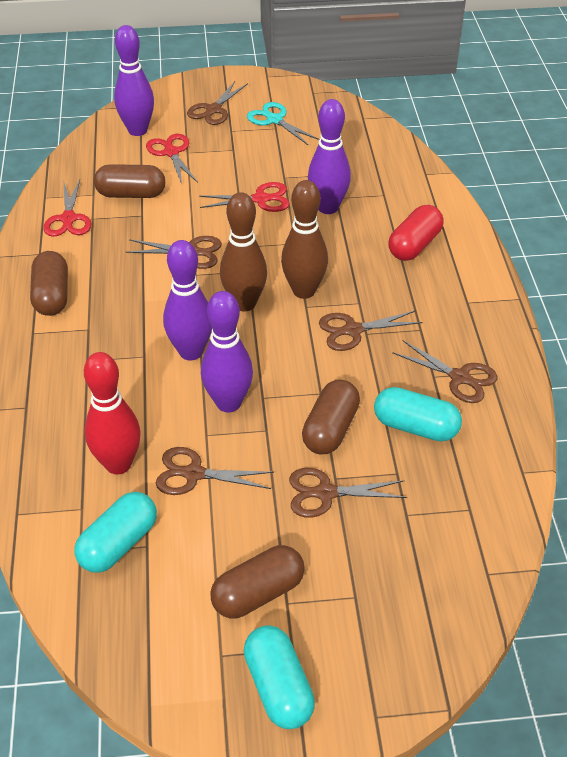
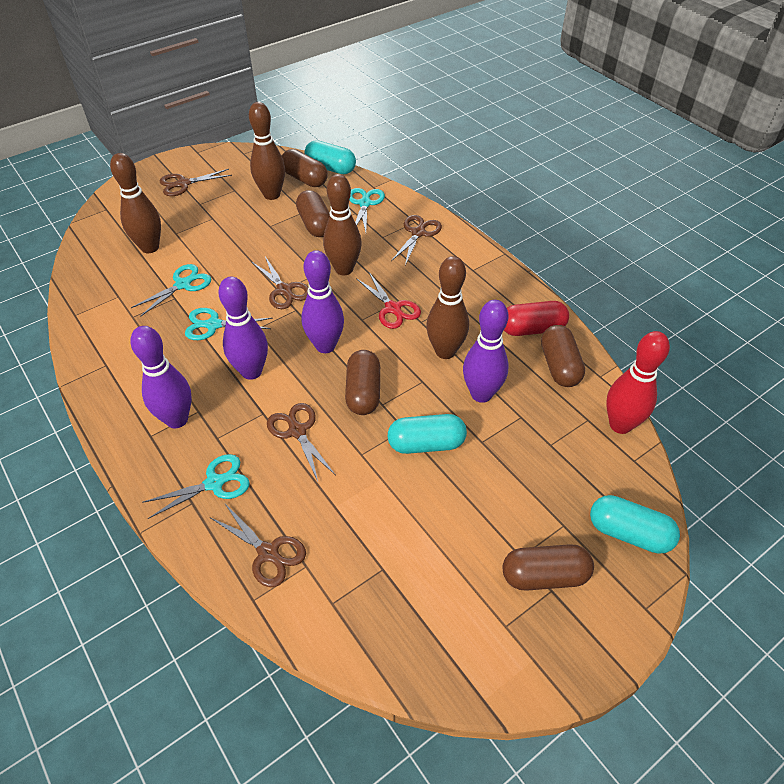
brown bowling pin: [220,192,267,312] [281,180,328,299] = 2 -> [110,153,161,253] [249,102,285,200] [323,174,362,275] [426,256,469,359] = 4
brown capsule: [30,251,68,316] [94,164,165,198] [210,545,305,619] [302,380,360,454] = 4 -> [282,149,328,187] [296,190,330,237] [345,350,380,415] [503,544,594,591] [541,325,585,387] = 5
brown scissors: [126,236,222,269] [156,447,274,495] [187,81,248,125] [289,468,407,518] [319,310,422,351] [392,340,498,403] = 6 -> [160,169,232,196] [210,504,306,587] [251,256,309,309] [267,403,335,481] [391,215,442,265] = 5
red scissors: [44,180,91,237] [146,134,198,184] [199,182,290,212] = 3 -> [356,272,421,329] = 1
turquoise scissors: [247,102,320,145] = 1 -> [131,264,211,317] [142,454,250,519] [185,308,272,340] [349,188,385,232] = 4

